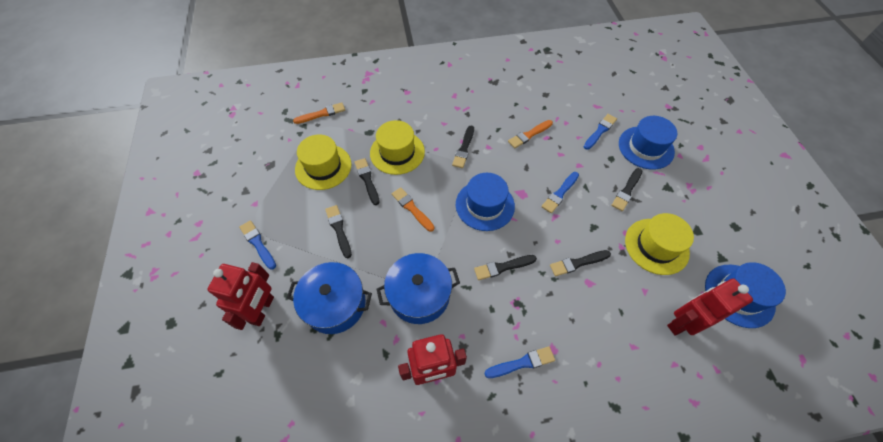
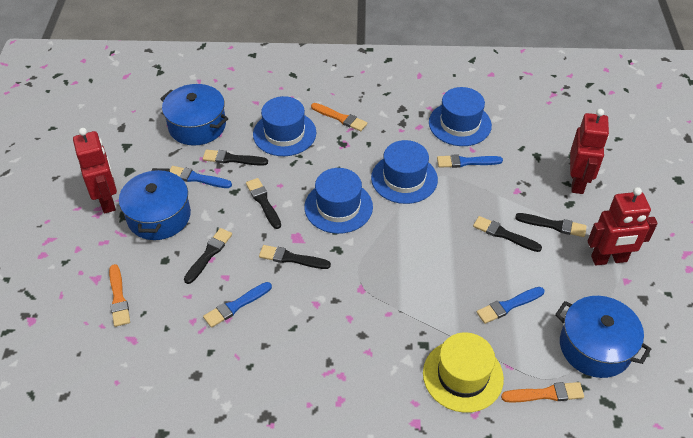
blue hat: [456,173,515,231] [619,116,677,170] [705,262,786,328] = 3 -> [253,96,316,156] [304,168,373,234] [371,140,438,204] [429,87,492,146] = 4
blue pot: [287,262,372,334] [376,253,460,324] = 2 -> [119,168,191,240] [160,84,229,146] [555,296,651,378] = 3
yellow hat: [295,135,352,190] [370,120,425,175] [625,213,694,275] = 3 -> [423,332,504,413] = 1

